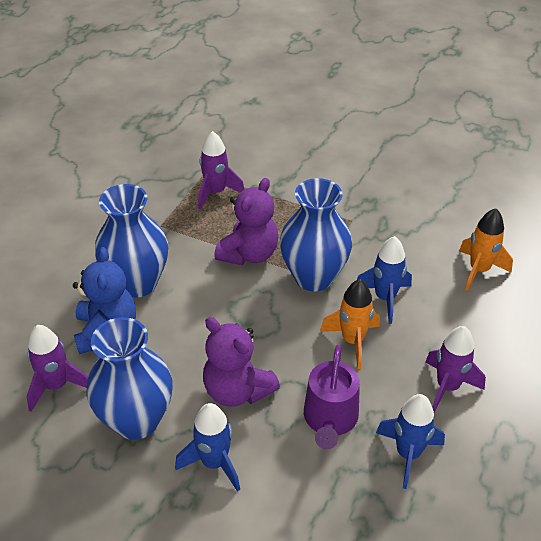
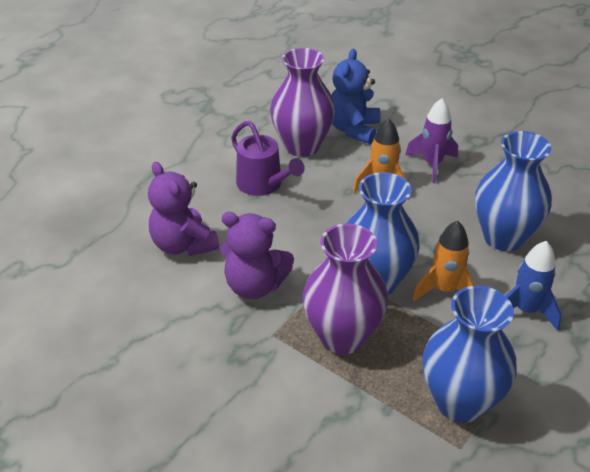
blue rocket: [175,403,240,492] [357,236,412,324] [376,394,445,489] = 3 -> [506,241,562,331] = 1
purple rocket: [26,325,88,412] [198,131,245,209] [425,326,486,413] = 3 -> [405,98,458,183] = 1
purple vase: none = 0 -> [270,48,335,157] [303,224,388,354] = 2

